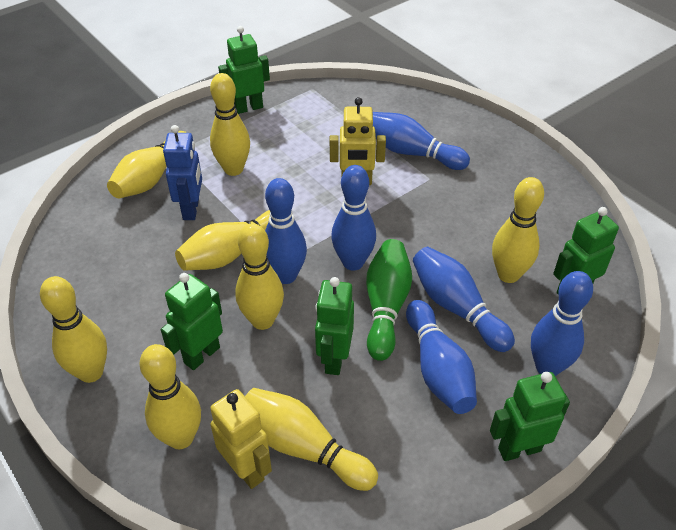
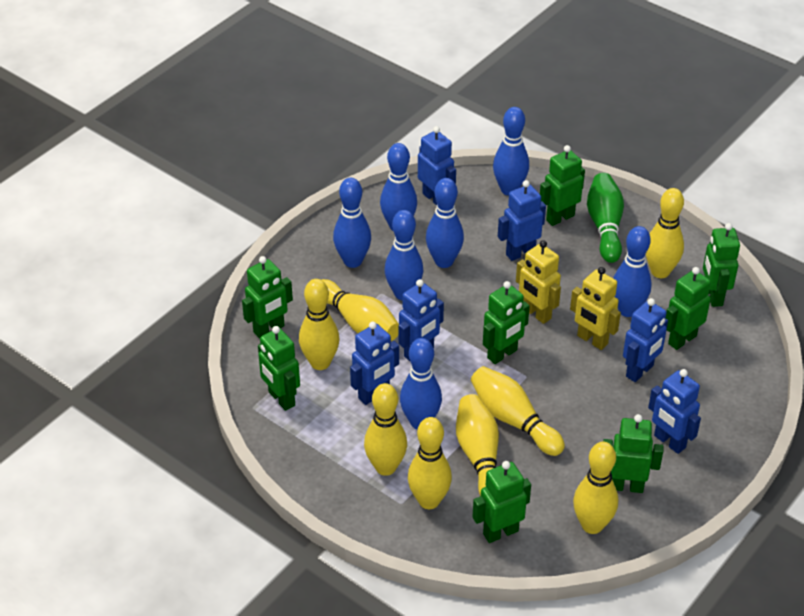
blue bowling pin: [265,178,307,284] [331,165,376,271] [373,112,470,170] [406,300,477,414] [413,247,515,352] [531,271,593,376] = 6 -> [333,178,371,268] [380,143,417,231] [384,210,424,300] [400,338,442,430] [426,178,464,268] [493,107,529,196] [613,226,652,317] = 7
blue robot: [163,125,202,220] = 1 -> [350,321,399,405] [398,279,444,361] [418,126,456,206] [498,180,546,261] [623,298,668,382] [648,369,701,454] = 6
green robot: [161,273,223,370] [218,26,270,114] [315,277,354,375] [490,372,570,461] [553,207,619,295] = 5 -> [242,256,293,339] [258,326,300,411] [473,461,531,543] [483,281,530,364] [540,145,585,226] [603,414,664,493] [666,267,711,350] [703,223,740,307] = 8

